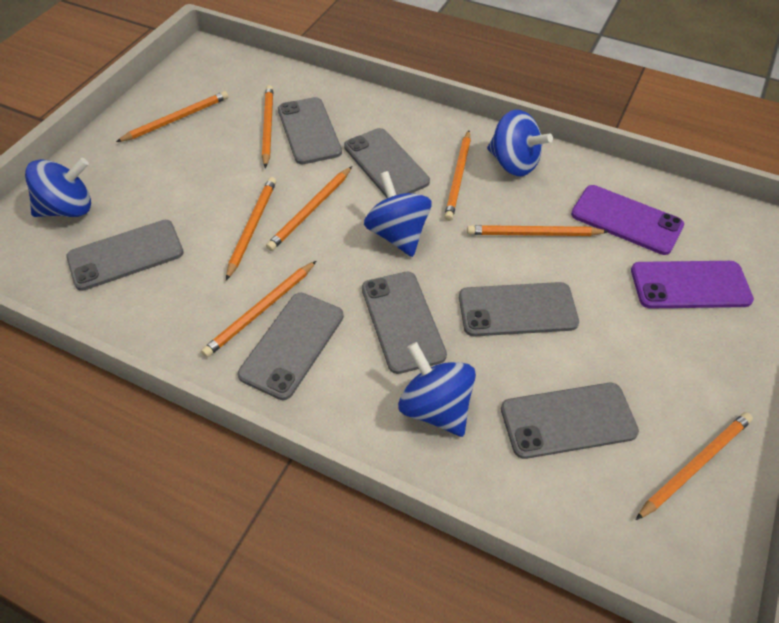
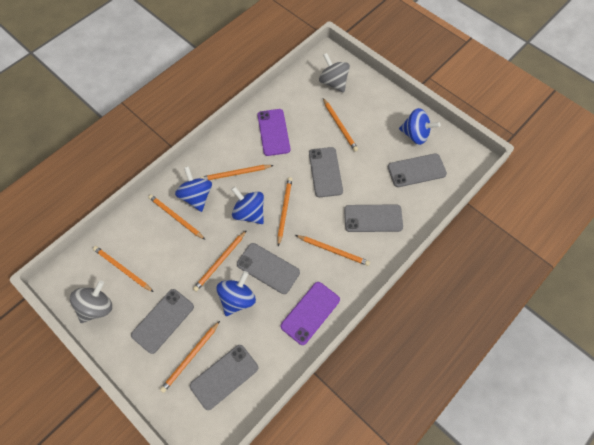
grey phone: [66,220,184,291] [238,293,344,400] [278,97,342,164] [344,128,430,198] [362,272,447,374] [459,282,579,336] [501,383,639,459] = 7 -> [131,289,194,354] [190,345,258,410] [237,243,300,294] [309,147,343,197] [344,204,403,232] [388,153,447,187] = 6
grey spinning top: none = 0 -> [70,280,112,323] [319,53,350,93] = 2

